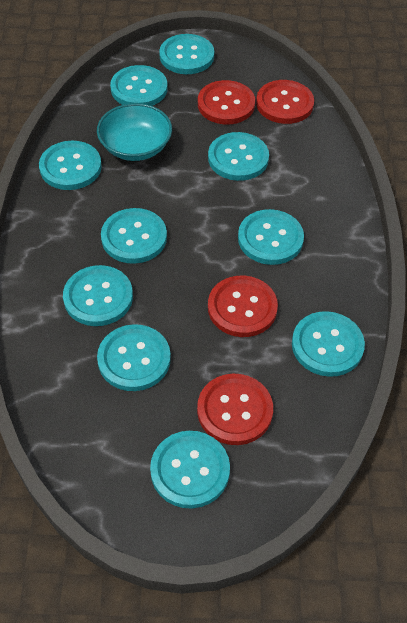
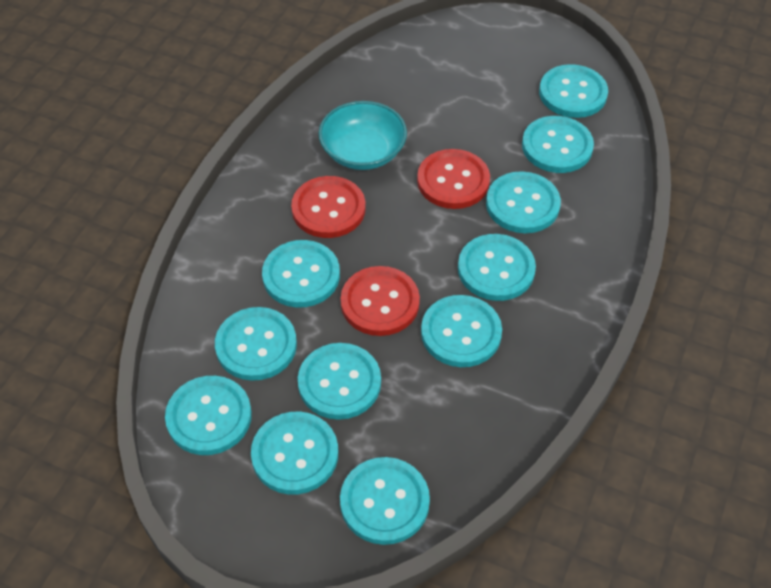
red button: [197,374,273,445] [198,80,255,124] [208,276,278,337] [256,80,314,124] = 4 -> [291,176,366,238] [340,266,420,336] [417,149,490,209] = 3
turquoise button: [39,141,102,190] [63,265,133,326] [97,324,171,391] [101,208,167,264] [110,65,167,106] [150,431,230,509] [159,34,214,74] [208,132,269,181] [238,209,304,265] [292,311,365,377] = 10 -> [165,376,252,455] [215,307,297,381] [251,412,338,495] [262,240,340,308] [298,343,381,420] [340,457,430,545] [421,295,502,367] [458,234,536,301] [486,171,561,233] [522,116,594,173] [539,64,608,118] = 11

